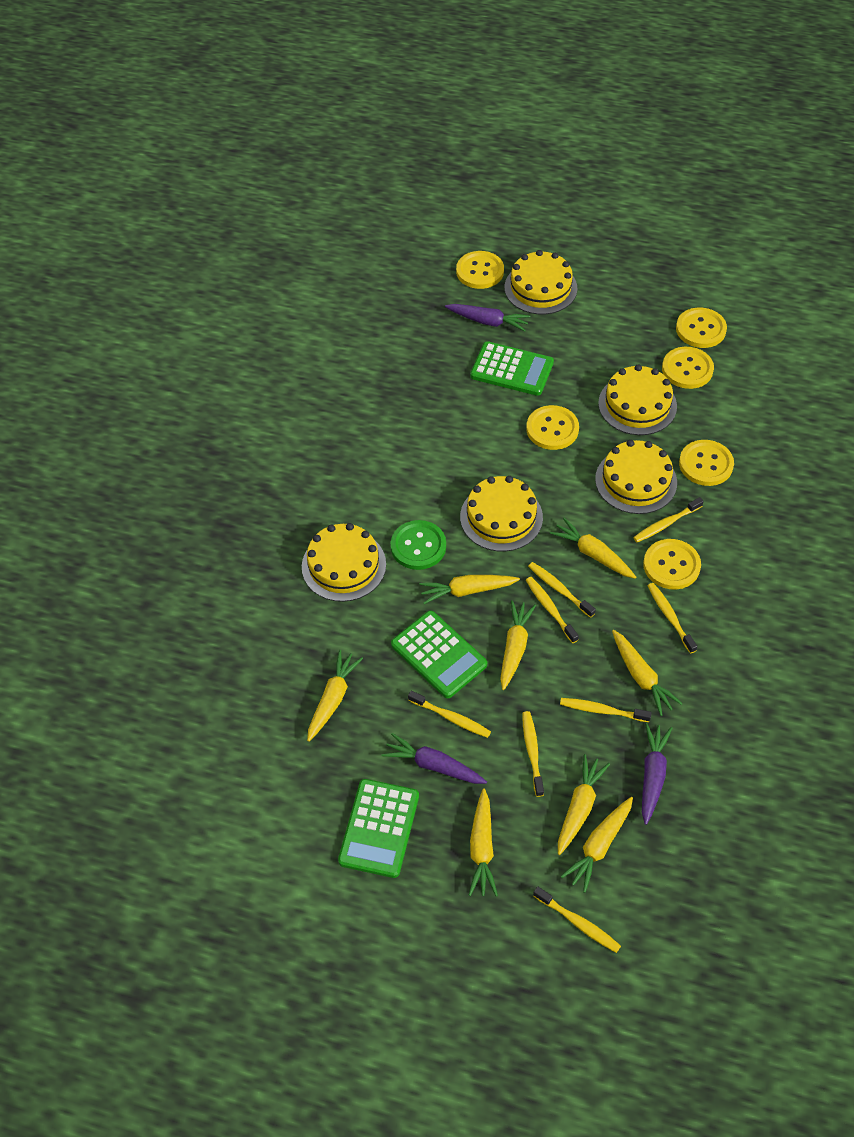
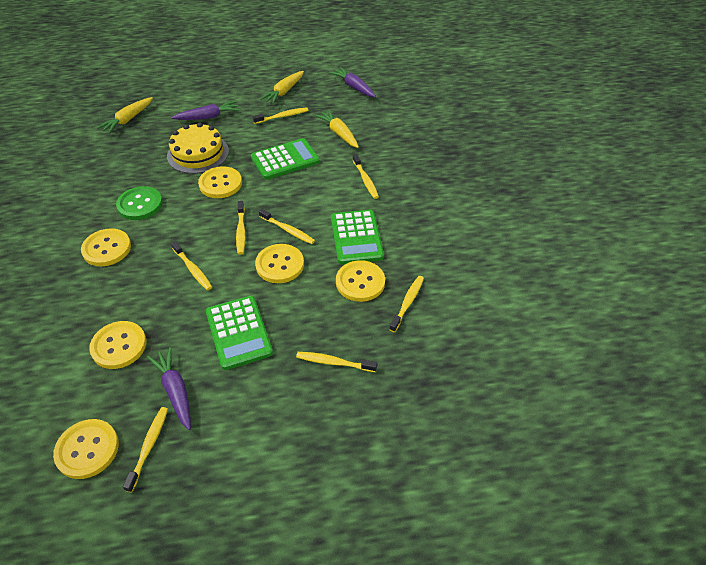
yellow cake: [302,523,386,602] [460,476,543,551] [504,250,577,315] [595,440,677,514] [598,364,677,435] = 5 -> [167,123,229,174] = 1
yellow carrot: [307,650,363,742] [419,575,520,604] [469,788,498,896] [500,600,536,690] [550,518,636,579] [558,754,610,855] [560,797,633,893] [612,630,683,716] = 8 -> [97,97,153,134] [260,71,304,104] [315,110,359,148] = 3

